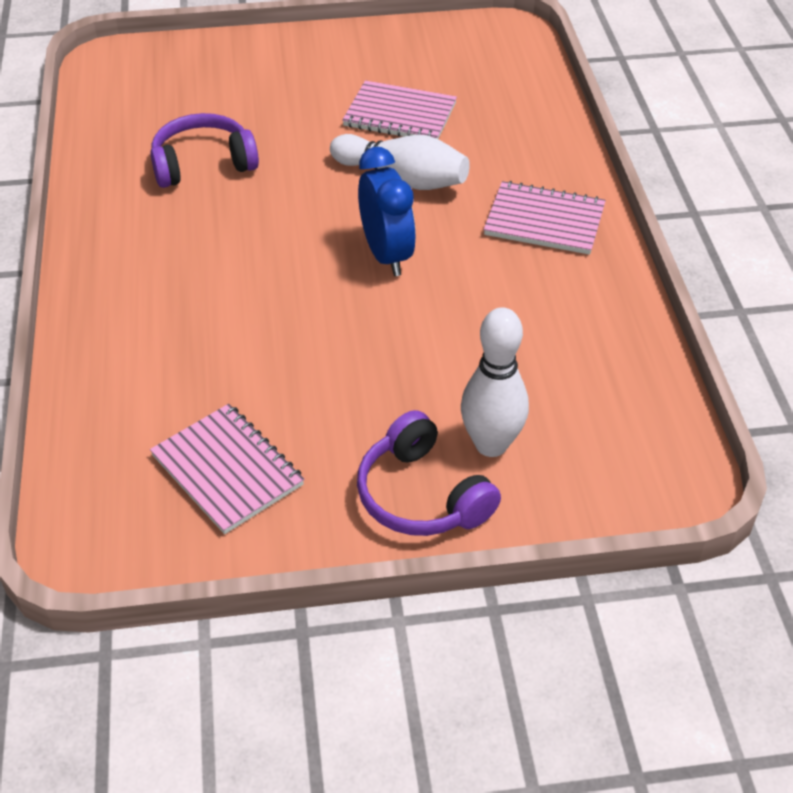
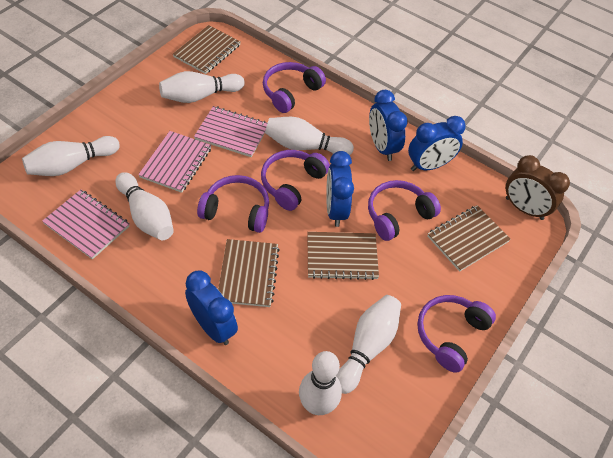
blue clock: [358,147,416,276] = 1 -> [185,271,238,345] [326,151,354,227] [369,90,408,161] [408,116,466,171] = 4
brown clock: none = 0 -> [506,155,570,220] = 1
brown notebook: none = 0 -> [173,25,241,74] [218,239,279,307] [307,232,379,280] [428,205,511,272] = 4
purple headphones: [150,113,259,188] [357,410,501,536] = 2 -> [197,175,269,233] [261,150,330,211] [263,62,326,113] [368,180,441,241] [417,295,496,373] = 5
white bowling pin: [330,134,470,190] [461,307,529,457] = 2 -> [22,136,120,176] [115,172,174,240] [159,71,245,103] [265,117,354,155] [299,351,342,415] [336,295,401,394] = 6

